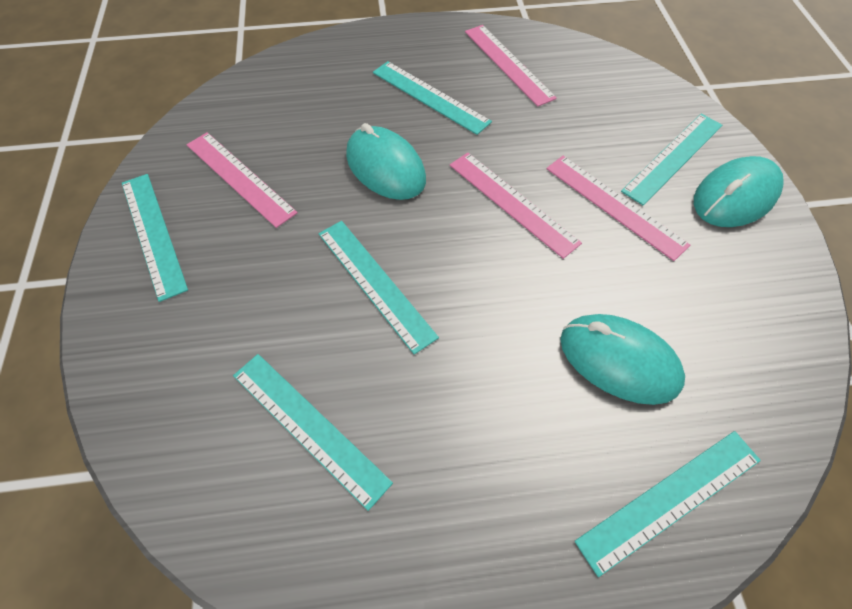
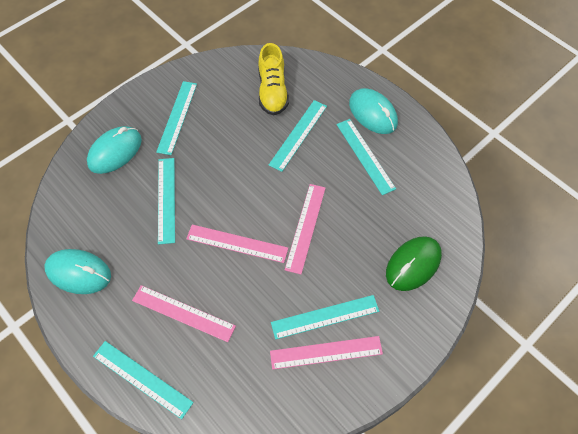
green mouse: none = 0 -> [386,236,442,291] = 1
yellow shoe: none = 0 -> [259,43,289,115] = 1

